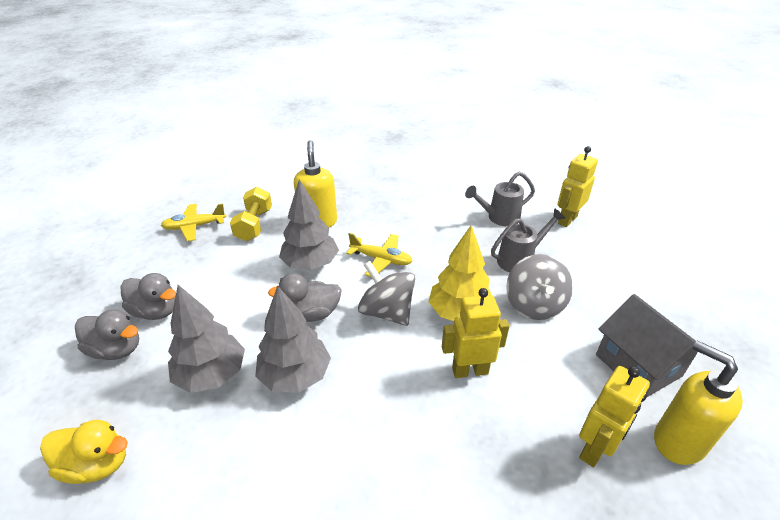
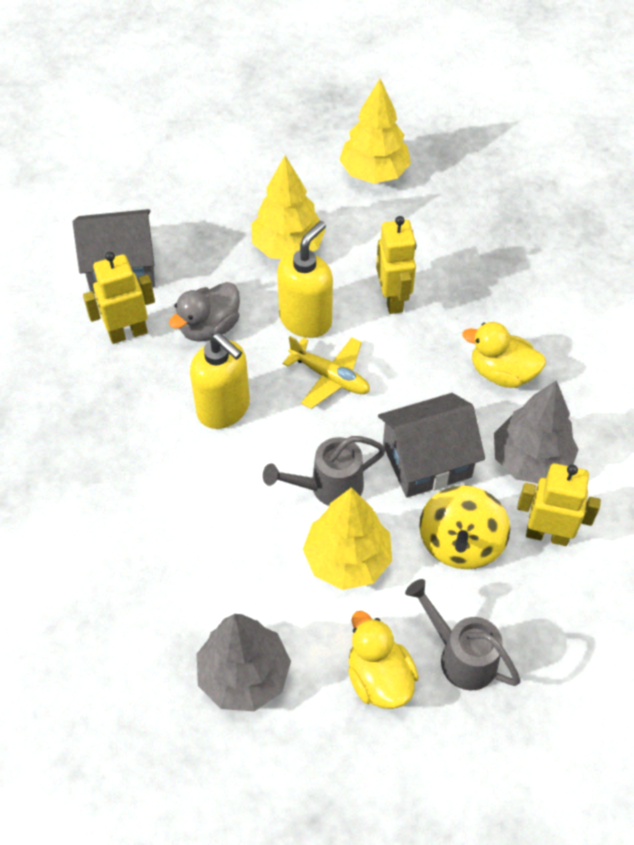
grey duck: [75,309,139,360] [121,273,176,320] [268,273,342,322] = 3 -> [169,282,240,342] = 1
grey house: [596,294,698,397] = 1 -> [73,209,155,294] [378,393,485,498] = 2
grey spinning top: [358,261,415,326] [506,254,573,320] = 2 -> none = 0
grey tree: [168,285,245,393] [255,285,331,393] [279,179,339,270] = 3 -> [197,614,291,712] [494,380,579,484] = 2
yellow duck: [40,420,128,484] = 1 -> [348,611,419,709] [462,322,546,388] = 2
yellow dumbbell: [230,187,272,241] = 1 -> none = 0
yellow plane: [161,204,226,241] [346,233,412,277] = 2 -> [283,336,370,409] = 1
yellow spinning top: none = 0 -> [419,486,510,569] = 1
yellow tree: [429,225,492,321] = 1 -> [251,156,325,259] [303,487,392,590] [339,79,411,184] = 3

